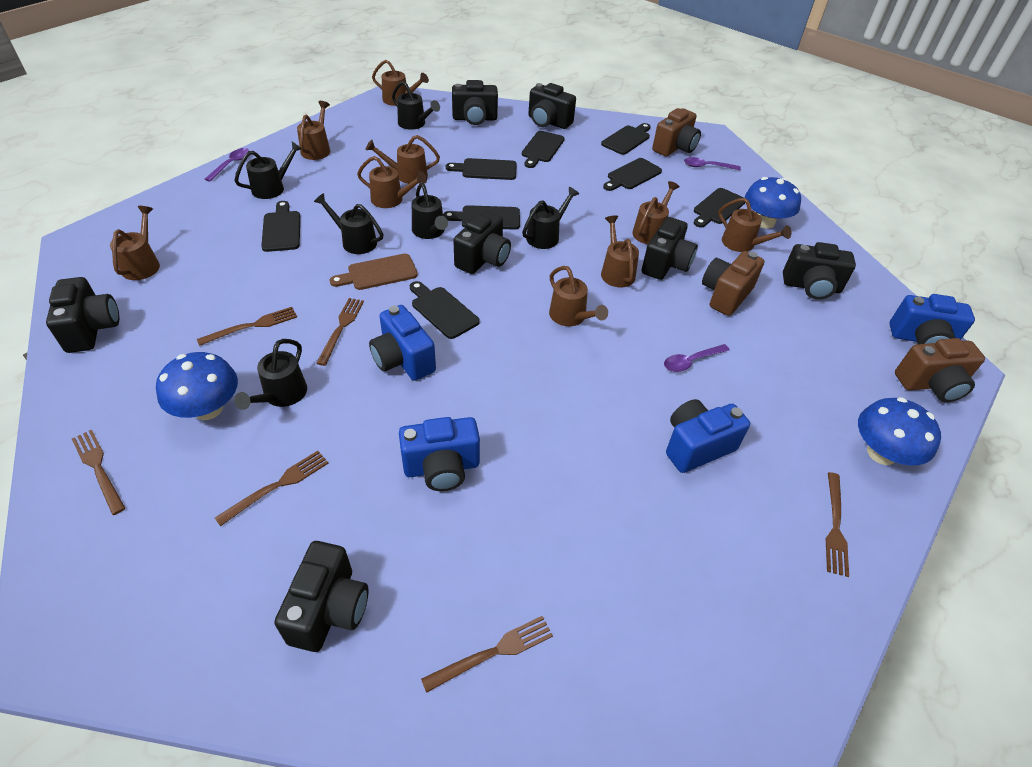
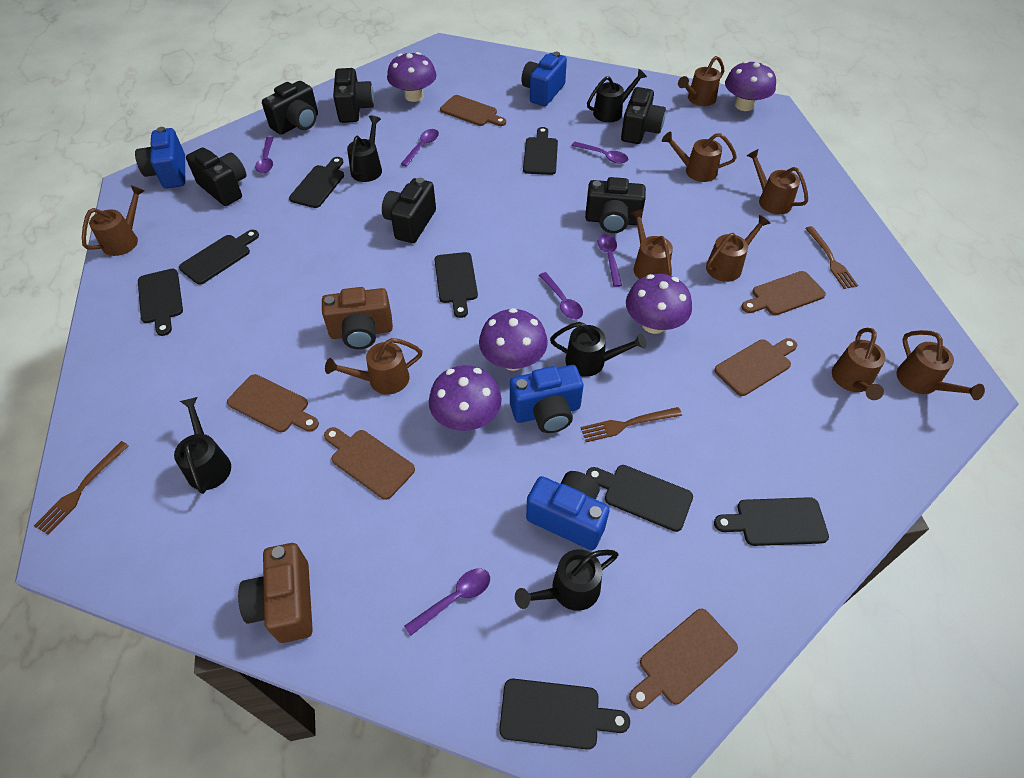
black camera: [46,277,119,353] [274,541,368,652] [452,80,498,125] [453,211,511,274] [528,83,576,129] [642,217,698,280] [783,242,856,300] = 7 -> [186,147,246,206] [262,81,318,135] [333,68,374,123] [382,178,436,243] [585,177,646,233] [621,87,666,144] = 6
black watering can: [234,339,307,410] [235,142,302,199] [314,193,383,254] [392,81,440,130] [412,183,448,239] [522,187,579,249] = 6 -> [174,397,231,494] [347,116,382,182] [515,549,618,611] [550,322,647,377] [587,69,647,122] = 5
blue mushroom: [156,352,238,420] [745,177,801,229] [858,397,941,466] = 3 -> none = 0
brown camera: [652,108,701,156] [702,251,764,316] [895,338,985,402] = 3 -> [238,543,313,643] [322,287,393,349] = 2
brown cutting board: [330,254,418,290] = 1 -> [227,374,319,432] [324,427,415,500] [440,95,506,126] [629,609,738,709] [714,338,797,396] [741,271,826,315] = 6
brown fork: [72,430,126,515] [197,307,297,346] [215,451,328,526] [316,298,364,366] [421,616,553,693] [826,472,849,577] = 6 -> [34,441,129,535] [581,407,682,442] [805,226,858,289] = 3
purple mushroom: none = 0 -> [387,52,437,102] [429,365,502,431] [479,308,548,371] [626,274,692,334] [725,61,776,111] = 5
purple spoon: [205,148,249,181] [664,344,730,372] [684,157,741,170] = 3 -> [255,137,274,173] [401,129,439,167] [404,569,490,636] [539,272,583,320] [571,142,628,164] [597,234,622,287] = 6

